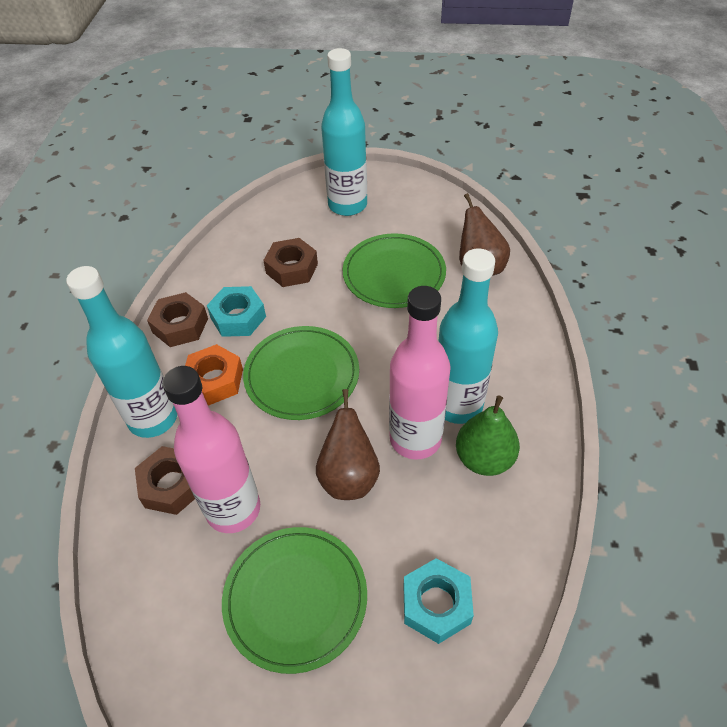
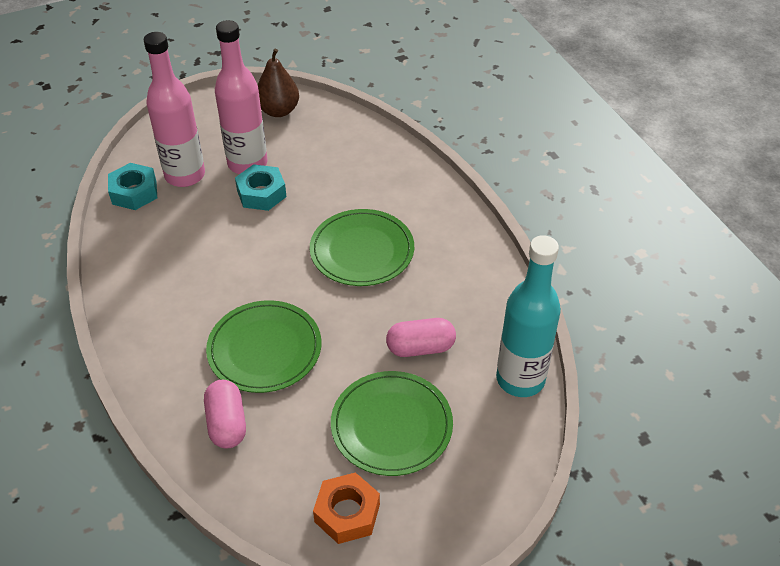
brown nut: [135,446,195,515] [147,292,208,347] [263,238,318,287] = 3 -> none = 0
brown pear: [316,389,380,500] [459,193,510,276] = 2 -> [258,49,299,117] = 1
green pear: [456,395,520,476] = 1 -> none = 0
pink capsule: none = 0 -> [204,380,246,449] [386,318,456,357] = 2
turquoise bottle: [66,266,177,438] [321,48,367,216] [439,248,498,424] = 3 -> [496,235,561,397] = 1

